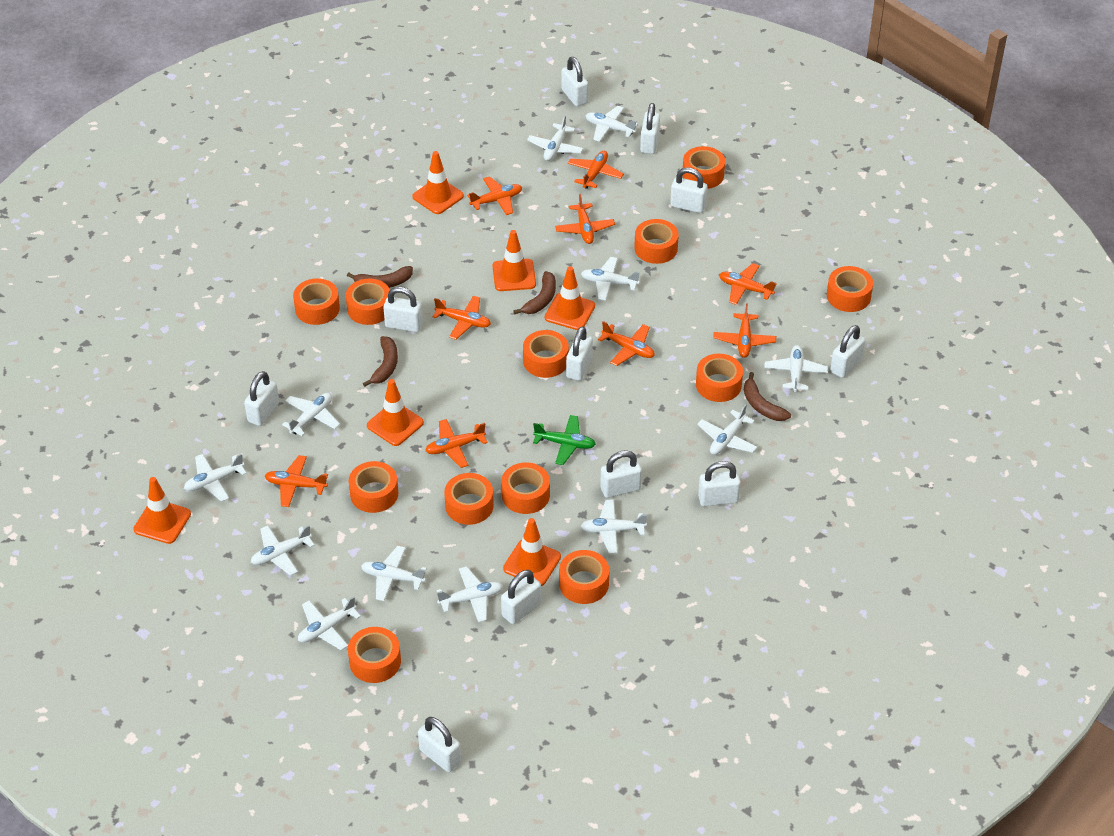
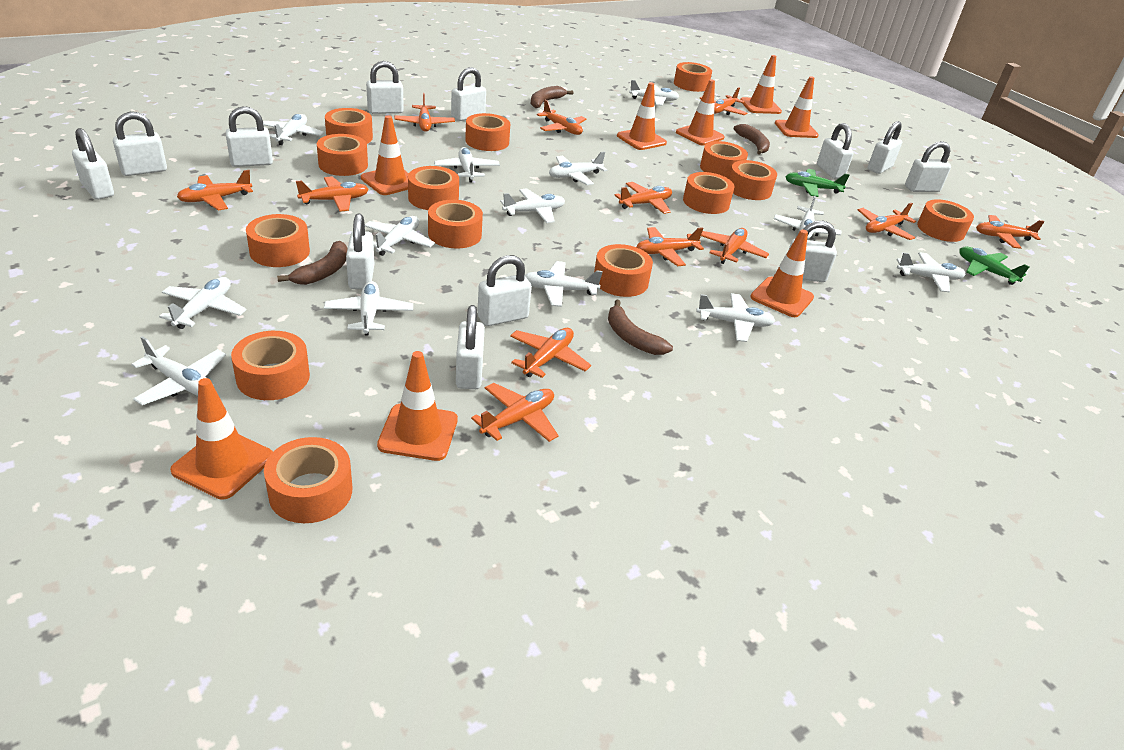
green plane: [533,415,596,465] = 1 -> [785,169,850,197] [959,246,1030,285] = 2
orange plane: [265,455,328,507] [425,419,488,468] [432,296,491,340] [467,176,522,215] [555,194,615,244] [568,151,624,189] [598,321,655,366] [713,303,776,358] [719,263,777,305] = 9 -> [177,170,253,211] [296,176,368,212] [394,93,455,132] [471,383,559,442] [510,328,591,378] [537,100,586,135] [614,182,672,214] [637,227,704,266] [699,87,747,115] [701,228,769,264] [858,203,916,240] [976,215,1045,249] = 12
orange tape: [293,278,340,325] [346,279,390,325] [348,627,401,683] [349,461,398,513] [444,473,494,525] [501,462,550,514] [523,330,569,378] [559,550,609,604] [634,219,679,264] [683,146,725,189] [696,354,743,402] [827,266,873,312] = 12 -> [231,331,310,400] [246,214,310,267] [264,437,352,523] [317,134,368,176] [325,108,373,144] [408,166,459,210] [428,200,483,249] [465,113,510,151] [594,244,653,297] [674,62,712,92] [683,172,735,214] [700,141,748,179] [729,160,777,200] [917,199,974,242] = 14
orange traffic cone: [133,477,191,544] [367,379,424,446] [412,151,464,214] [493,230,536,291] [503,518,561,586] [545,266,595,330] = 6 -> [170,378,273,499] [361,115,409,195] [377,351,458,461] [617,82,667,150] [676,80,725,146] [740,55,782,114] [750,229,814,317] [775,76,819,138] = 8
white padlock: [244,371,279,426] [383,287,423,332] [418,717,461,772] [501,570,541,624] [562,57,588,106] [566,326,593,381] [600,450,642,498] [640,103,660,154] [670,167,708,213] [698,461,741,506] [830,325,865,378] = 11 -> [72,128,114,200] [113,112,167,176] [226,106,273,167] [346,213,374,290] [366,61,404,114] [451,67,486,121] [456,305,485,389] [477,255,532,326] [788,221,837,282] [817,123,854,179] [867,121,902,174] [905,141,951,192] = 12
white plane: [184,454,247,502] [251,525,315,576] [282,393,340,436] [298,596,361,650] [361,546,427,601] [437,566,503,622] [527,115,583,161] [581,257,640,301] [581,499,647,553] [586,106,638,142] [697,404,757,455] [764,345,828,392] = 12 -> [131,336,226,405] [159,277,246,329] [263,114,324,145] [324,281,413,336] [365,216,435,256] [434,147,500,182] [500,188,565,223] [525,261,603,307] [549,151,607,185] [629,80,679,106] [696,293,775,342] [774,196,841,240] [896,252,965,292] = 13

